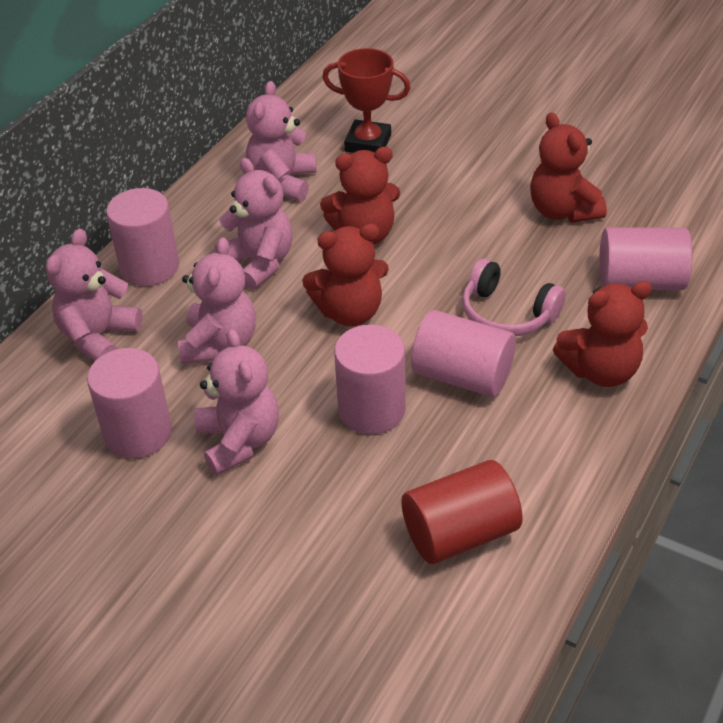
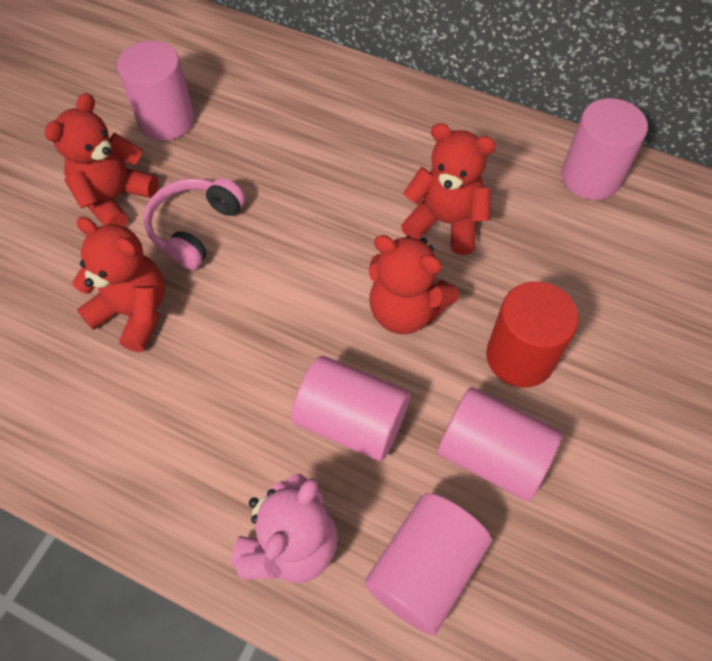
pink teddy bear: [46,229,143,361] [178,237,256,364] [195,329,279,476] [215,158,293,290] [246,81,317,201] = 5 -> [231,474,338,583] = 1
red trophy: [322,48,411,153] = 1 -> none = 0

